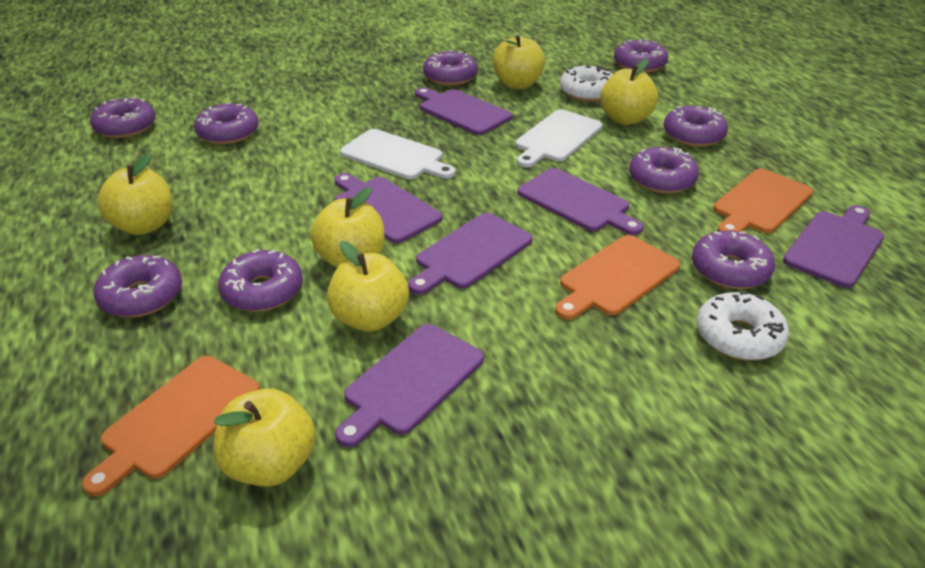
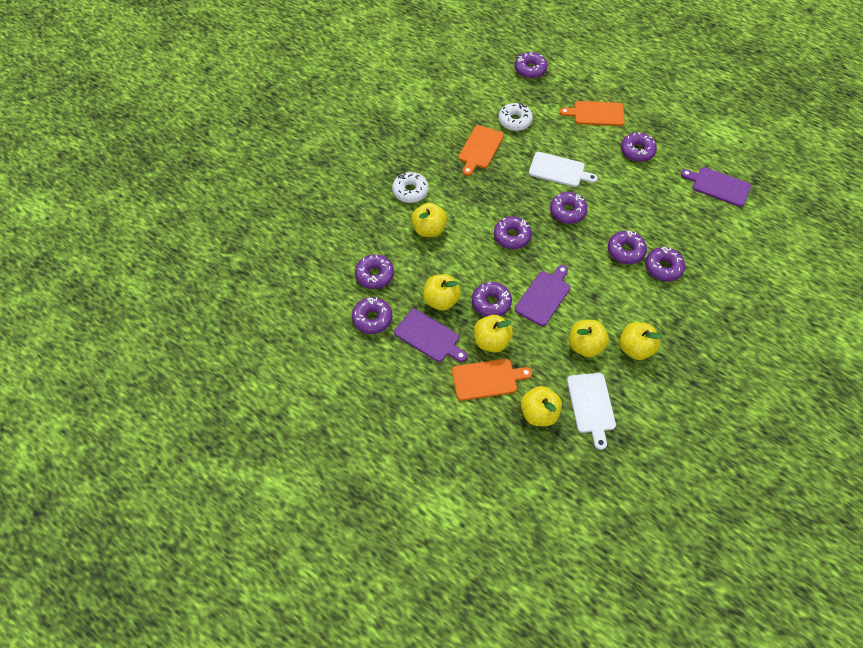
purple cutting board: [334,173,443,243] [335,324,484,447] [408,213,533,295] [415,87,512,135] [517,168,643,235] [783,205,884,288] = 6 -> [394,309,467,362] [515,265,570,326] [681,167,751,207] = 3

